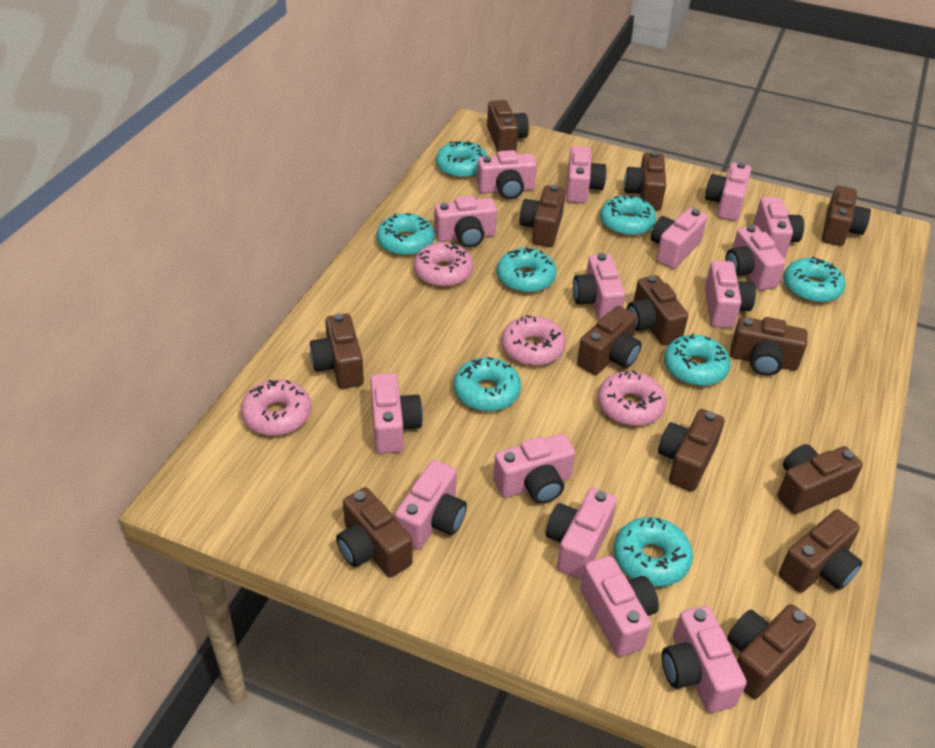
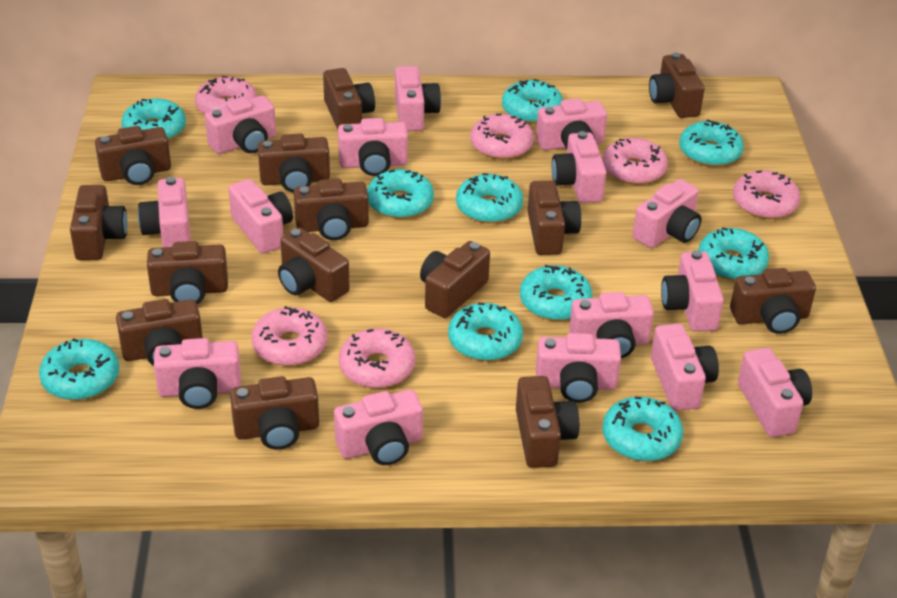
brown camera: [310,313,364,389] [336,487,413,577] [487,100,529,152] [519,185,566,247] [577,306,642,375] [624,151,666,211] [626,275,688,345] [658,409,724,492] [727,604,816,699] [730,317,808,376] [777,444,863,514] [779,510,862,593] [822,185,871,246] = 13 -> [70,185,128,260] [95,126,171,185] [116,299,203,366] [147,241,228,304] [230,376,319,450] [258,133,330,193] [278,227,350,302] [294,179,369,240] [323,68,375,129] [420,241,490,318] [516,376,579,468] [528,181,581,255] [649,53,705,118] [730,268,816,334] = 14
pink donut: [241,379,312,436] [414,242,473,287] [501,315,566,366] [598,370,666,426] = 4 -> [195,76,257,115] [251,306,327,366] [339,328,415,388] [470,114,534,160] [603,138,668,185] [733,170,801,219] = 6
turquoise donut: [377,213,435,256] [436,141,487,179] [454,357,521,411] [497,247,557,293] [600,195,656,236] [614,517,693,587] [664,333,731,386] [784,257,845,303] = 8 -> [39,338,119,400] [121,98,186,141] [367,169,434,219] [448,302,523,361] [456,173,523,223] [502,79,563,124] [520,265,593,321] [602,396,683,461] [679,119,744,167] [698,227,769,280] = 10

